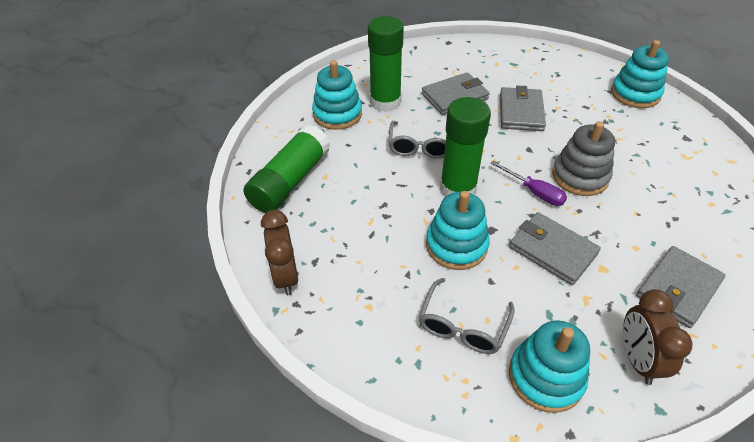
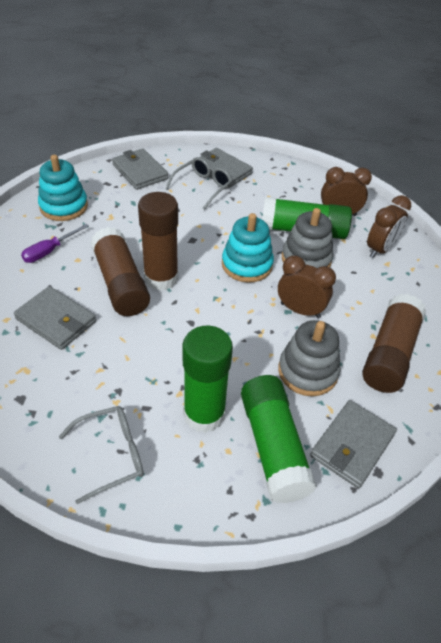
brown clock: [261,210,298,295] [623,289,692,385] = 2 -> [278,256,336,318] [321,167,372,216] [367,195,411,258] = 3
brown glue stick: none = 0 -> [91,227,150,316] [138,192,178,291] [362,294,426,393] = 3
grey stacking toy: [552,121,615,196] = 1 -> [278,320,341,396] [282,208,333,268] = 2
turquoise stacking toy: [312,60,362,130] [426,191,490,270] [509,320,590,413] [611,40,669,108] = 4 -> [38,155,88,221] [222,213,274,283] = 2

